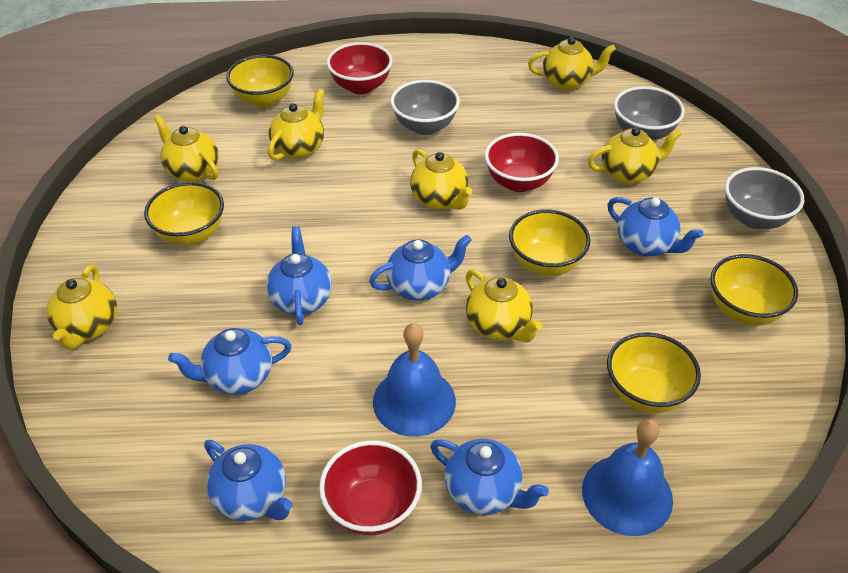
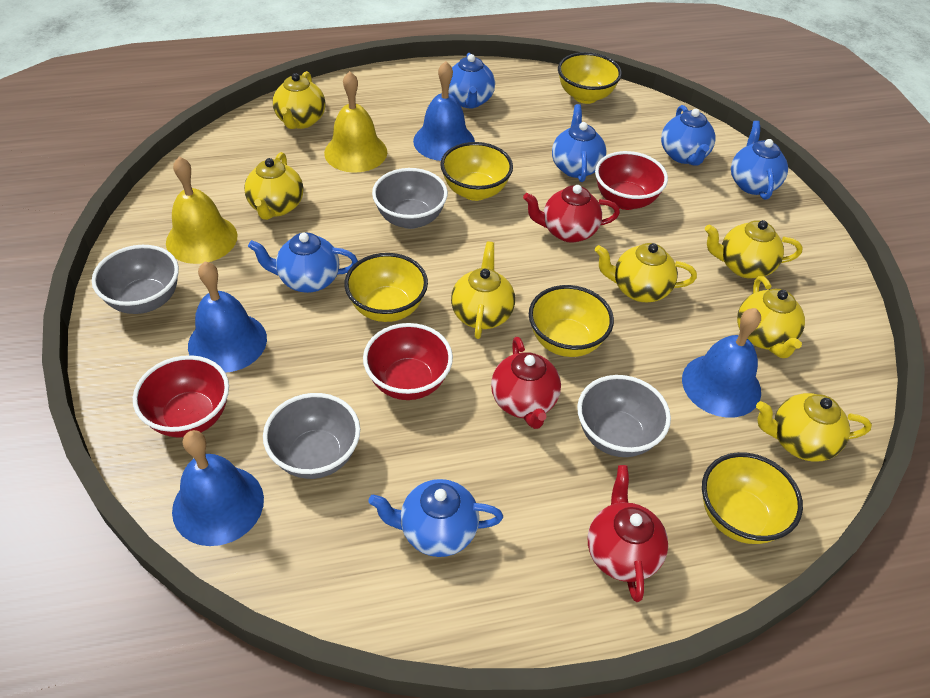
blue bell: [373,323,456,437] [582,419,673,536] = 2 -> [172,430,264,546] [188,262,267,373] [413,61,475,161] [682,308,761,418] = 4
grey bowl: [391,80,460,135] [614,86,685,141] [725,167,804,229] = 3 -> [92,245,179,314] [263,393,360,479] [372,168,448,229] [577,375,671,457] = 4
red teapot: none = 0 -> [491,337,561,429] [523,185,620,243] [588,465,668,602] = 3
yellow bell: none = 0 -> [166,157,238,264] [324,71,387,173] = 2

